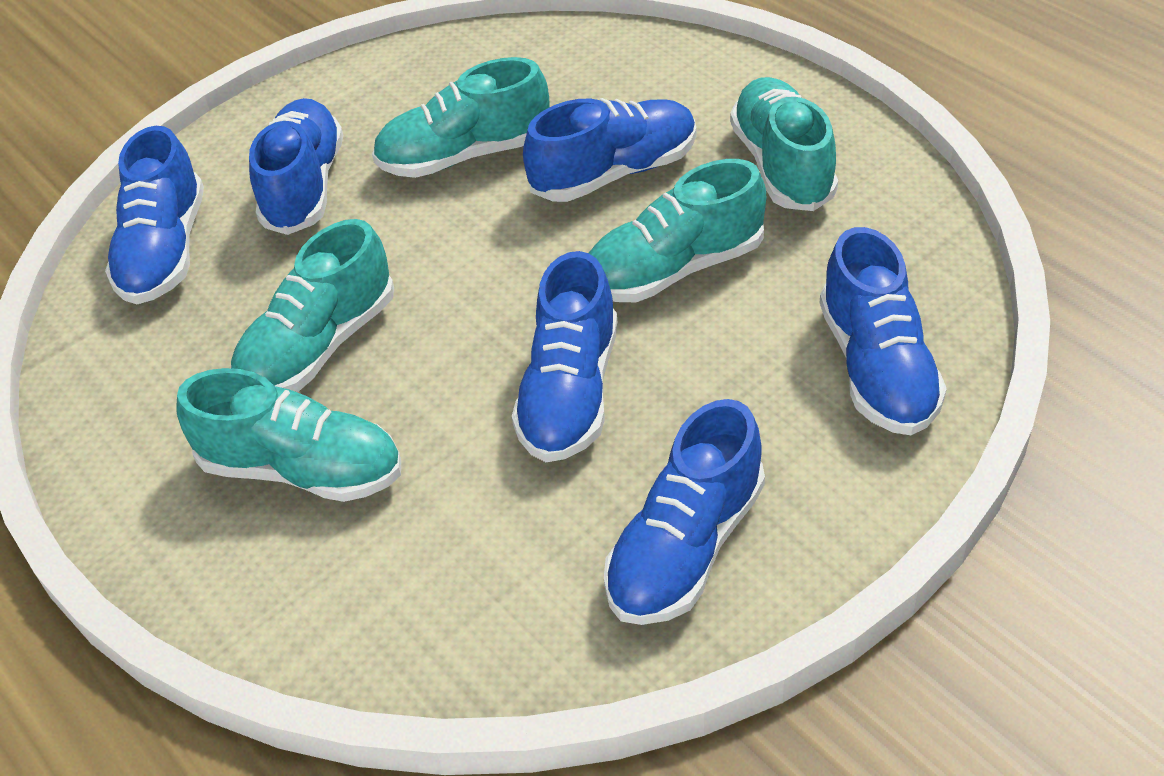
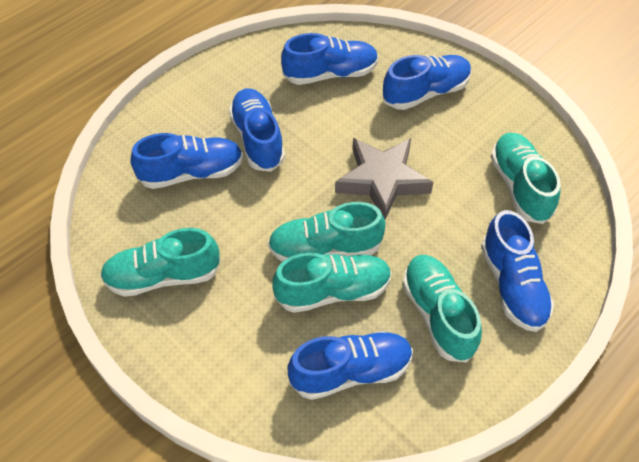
grey star: none = 0 -> [335,138,433,220] = 1

